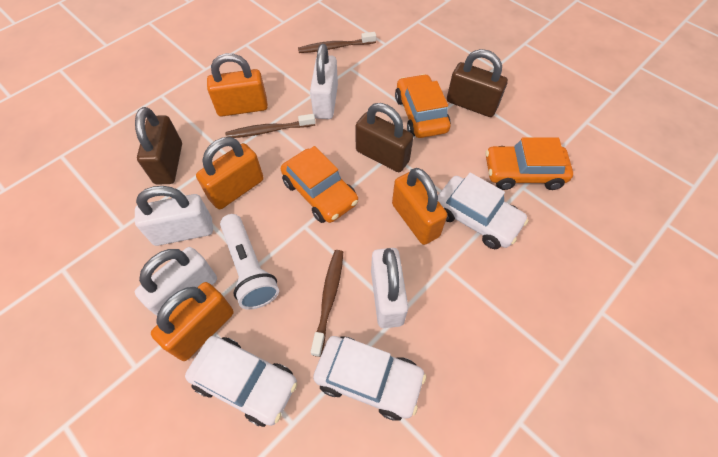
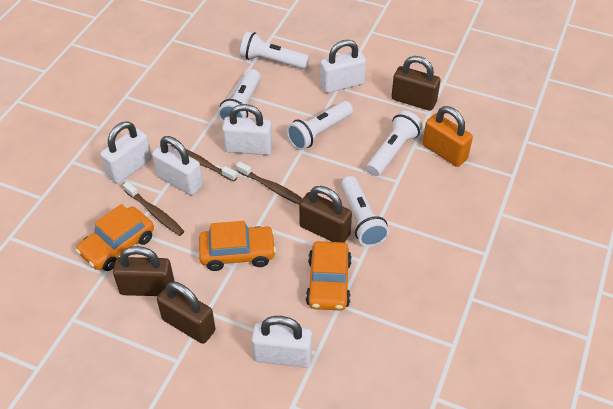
brown padlock: [135,107,182,185] [355,103,413,172] [447,49,508,117] = 3 -> [113,246,175,296] [157,282,216,344] [299,186,352,243] [391,56,441,111] = 4
orange padlock: [151,282,234,361] [196,137,264,209] [207,53,268,116] [392,168,447,245] = 4 -> [423,106,473,167] = 1
white car: [185,336,297,427] [313,336,426,421] [438,173,529,249] = 3 -> none = 0
white flashlight: [220,214,279,309] = 1 -> [218,69,261,123] [240,31,310,69] [287,101,353,150] [341,176,389,247] [366,111,423,176] = 5
white padlock: [135,186,213,246] [135,247,217,316] [310,44,338,119] [371,248,408,328] = 4 -> [100,121,152,184] [152,136,203,195] [222,104,272,155] [252,316,312,368] [320,40,366,93] = 5

